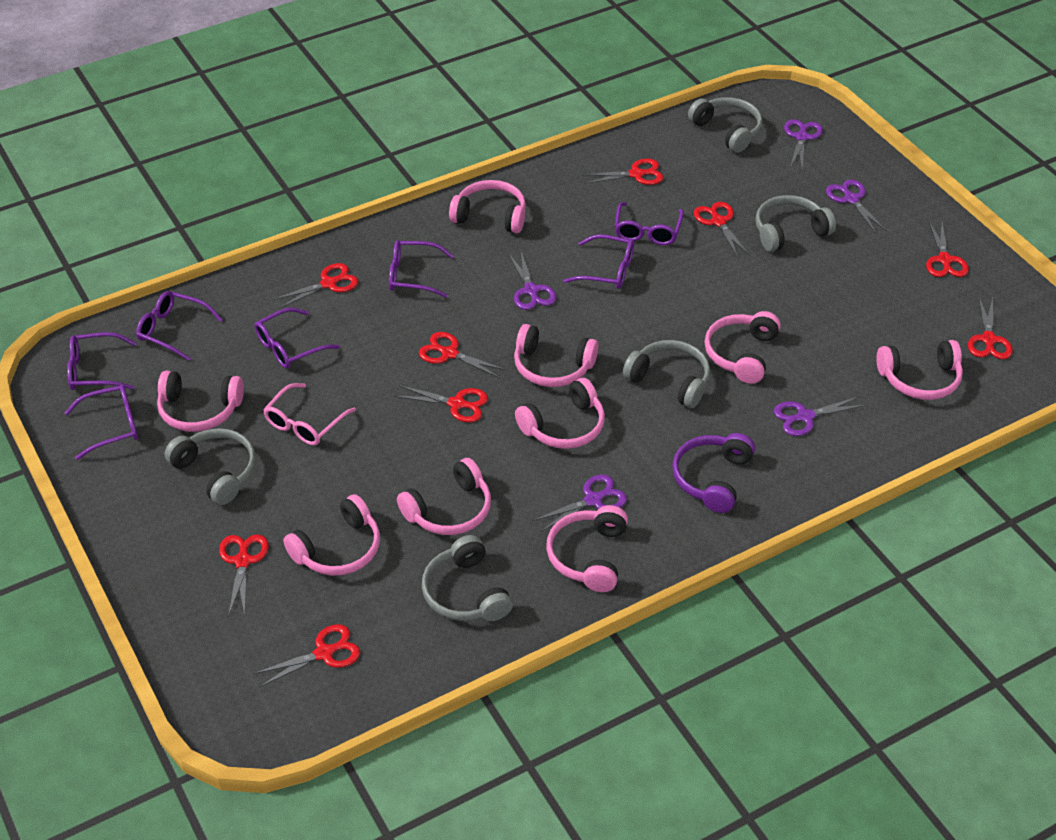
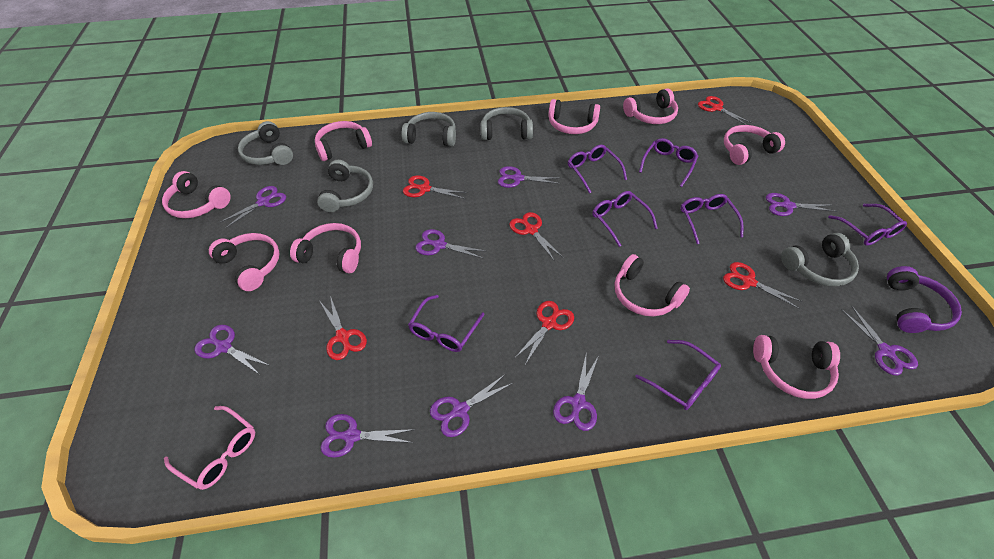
purple scissors: [508,252,557,310] [532,474,627,532] [774,396,867,436] [784,119,823,168] [826,180,887,234] = 5 -> [195,325,270,375] [221,186,286,228] [320,414,415,458] [416,229,485,259] [430,375,513,437] [498,166,561,188] [553,355,599,431] [766,193,837,216] [841,305,918,375] = 9
red scissors: [219,534,269,617] [253,624,360,687] [272,263,358,309] [394,385,488,423] [419,332,507,378] [581,159,664,185] [694,202,749,257] [926,221,969,277] [968,297,1013,360] = 9 -> [320,296,367,360] [403,175,468,199] [509,212,564,261] [515,301,574,365] [698,96,752,125] [723,262,803,309] = 6

